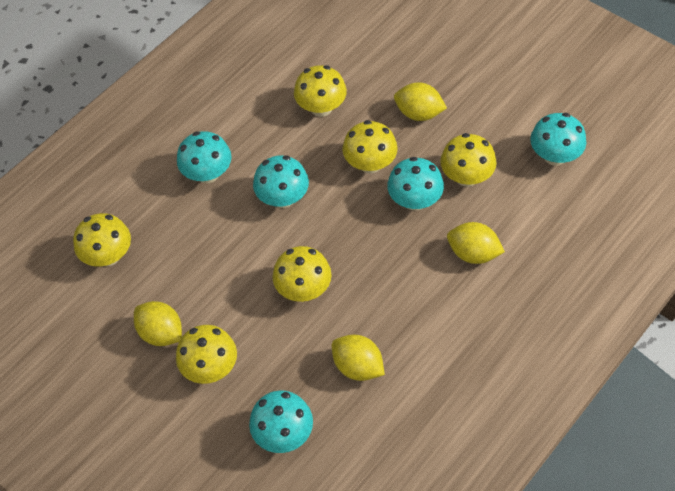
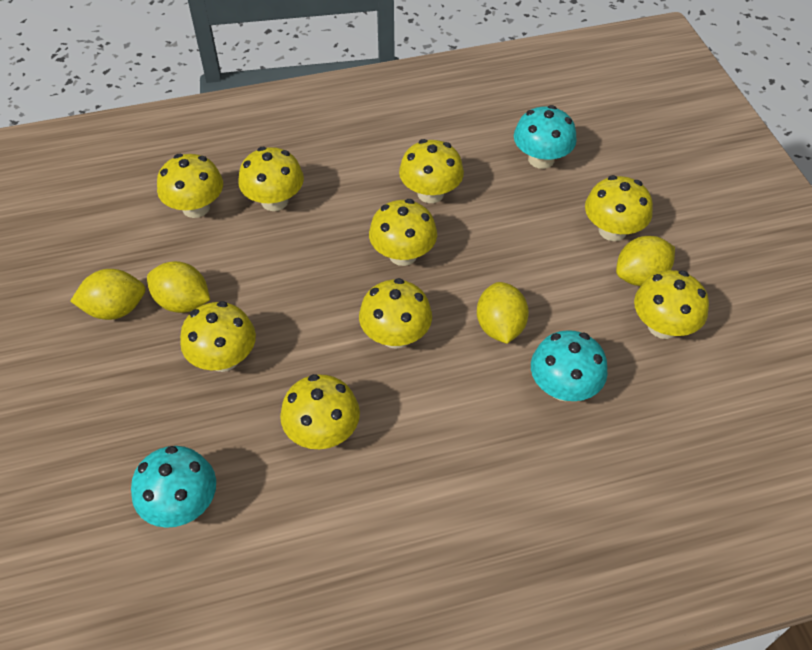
turquoise mushroom: [177,131,231,184] [249,390,313,453] [253,156,309,208] [387,157,444,211] [530,113,586,166] = 5 -> [131,446,216,528] [514,105,577,169] [531,330,608,401] = 3
yellow mushroom: [73,213,131,266] [176,325,237,384] [272,246,332,302] [294,65,347,117] [342,120,398,173] [440,133,497,187] = 6 -> [157,154,223,218] [180,301,256,372] [238,147,304,211] [280,374,360,449] [359,278,432,349] [369,199,437,266] [399,139,464,203] [585,175,653,241] [634,270,709,339] = 9

